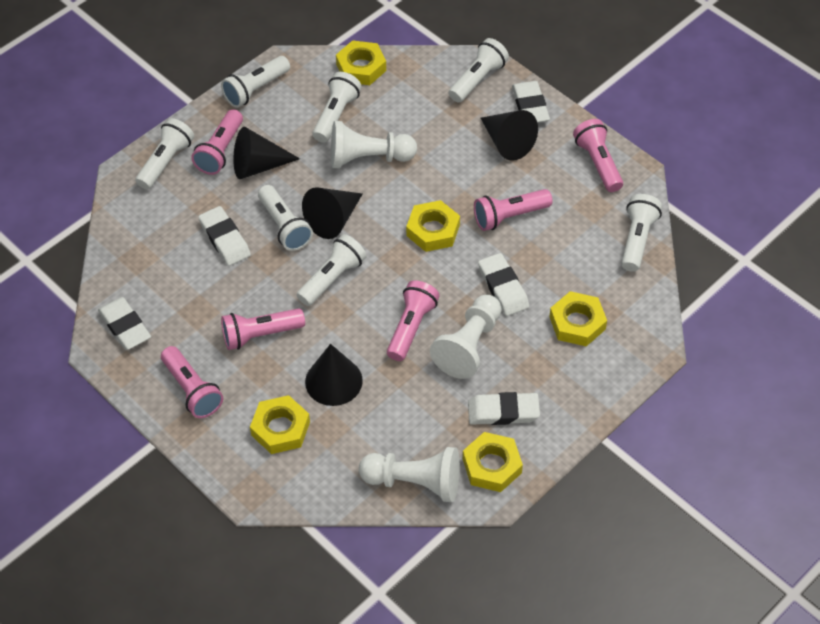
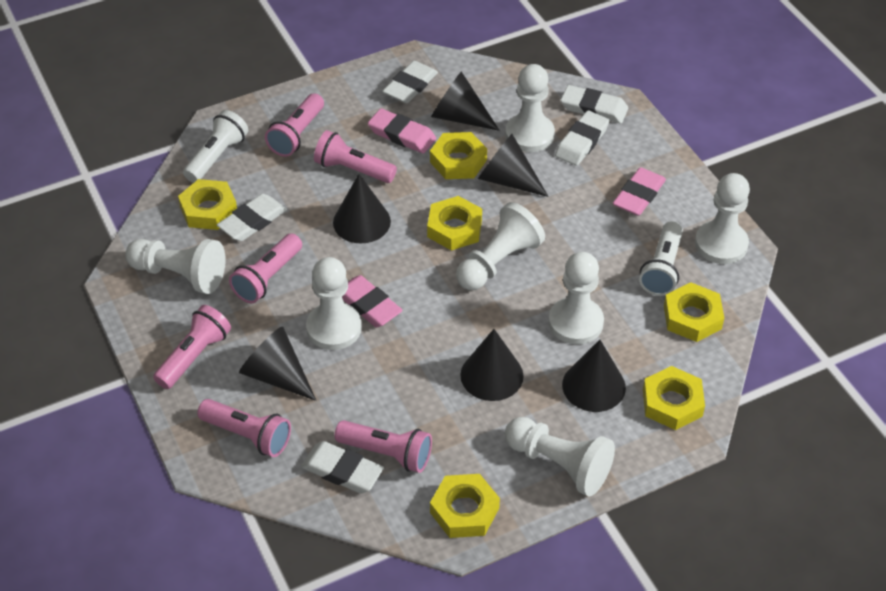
black cone: [233,127,300,179] [302,187,363,239] [305,344,363,406] [481,110,538,161] = 4 -> [239,326,316,401] [333,174,391,244] [431,71,499,131] [460,329,524,401] [478,134,549,197] [562,340,626,412] = 6
pink eraser: none = 0 -> [342,275,403,327] [368,108,436,154] [613,167,666,216] = 3
white flashlight: [135,118,194,190] [221,56,290,108] [258,185,313,251] [297,234,367,306] [312,72,362,143] [449,38,509,103] [621,194,662,272] = 7 -> [183,110,248,183] [639,221,683,296] = 2
white pawn: [331,121,417,168] [359,447,460,502] [430,295,502,379] = 3 -> [125,239,226,294] [306,257,362,350] [456,202,545,290] [505,64,555,152] [505,417,615,496] [548,252,604,344] [695,173,750,264] = 7
yellow nut: [250,395,310,454] [336,40,386,85] [406,200,460,252] [463,432,523,492] [549,291,607,346] = 5 -> [178,179,237,230] [427,196,482,250] [430,132,487,179] [430,474,500,538] [643,366,705,430] [664,282,724,342] = 6

